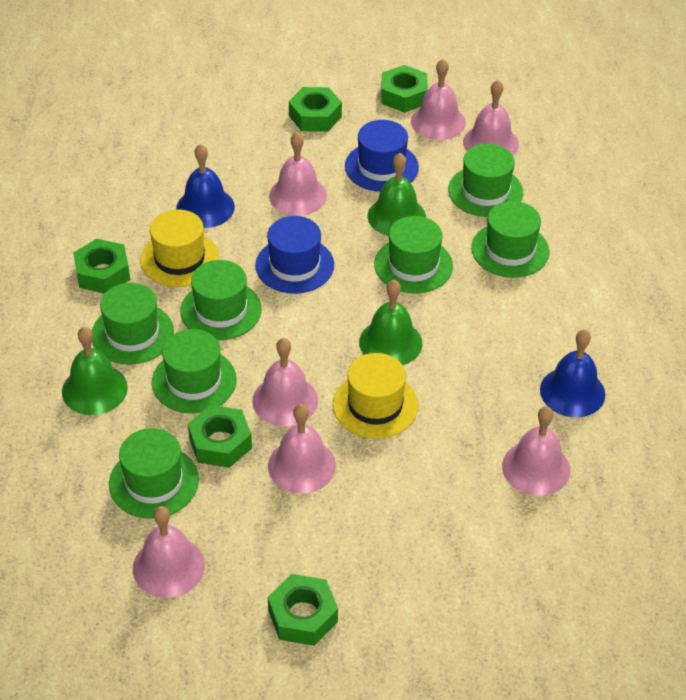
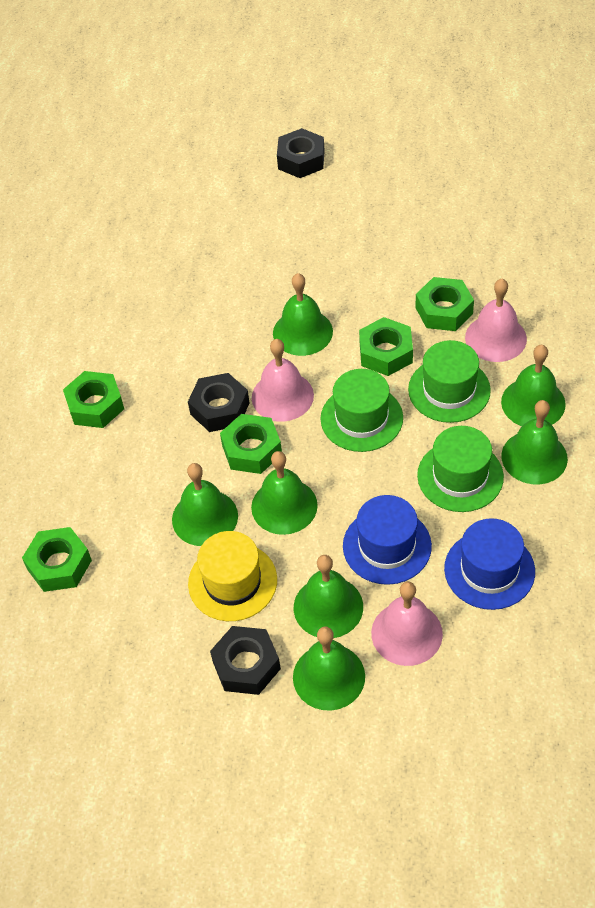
black nut: none = 0 -> [188,373,250,432] [210,626,281,695] [277,128,325,178] = 3
blue bell: [176,144,235,228] [540,329,605,417] = 2 -> none = 0
green bell: [62,327,128,415] [359,280,422,365] [367,153,426,236] = 3 -> [172,463,238,546] [251,451,318,535] [273,273,333,356] [293,627,365,711] [294,555,363,638] [501,345,566,426] [501,400,568,484] = 7
green hat: [92,283,174,365] [109,428,199,519] [152,329,237,414] [180,260,262,340] [374,216,453,293] [448,144,523,217] [471,201,549,278] = 7 -> [320,369,403,452] [408,340,491,423] [417,426,504,512] = 3
pink bell: [133,506,205,598] [252,338,318,426] [268,404,336,493] [269,132,327,216] [411,59,466,140] [463,80,519,155] [502,406,570,496] = 7 -> [252,339,314,422] [371,582,443,666] [465,279,527,362] = 3
yellow hat: [140,210,219,287] [333,353,418,439] = 2 -> [188,531,277,621] = 1

